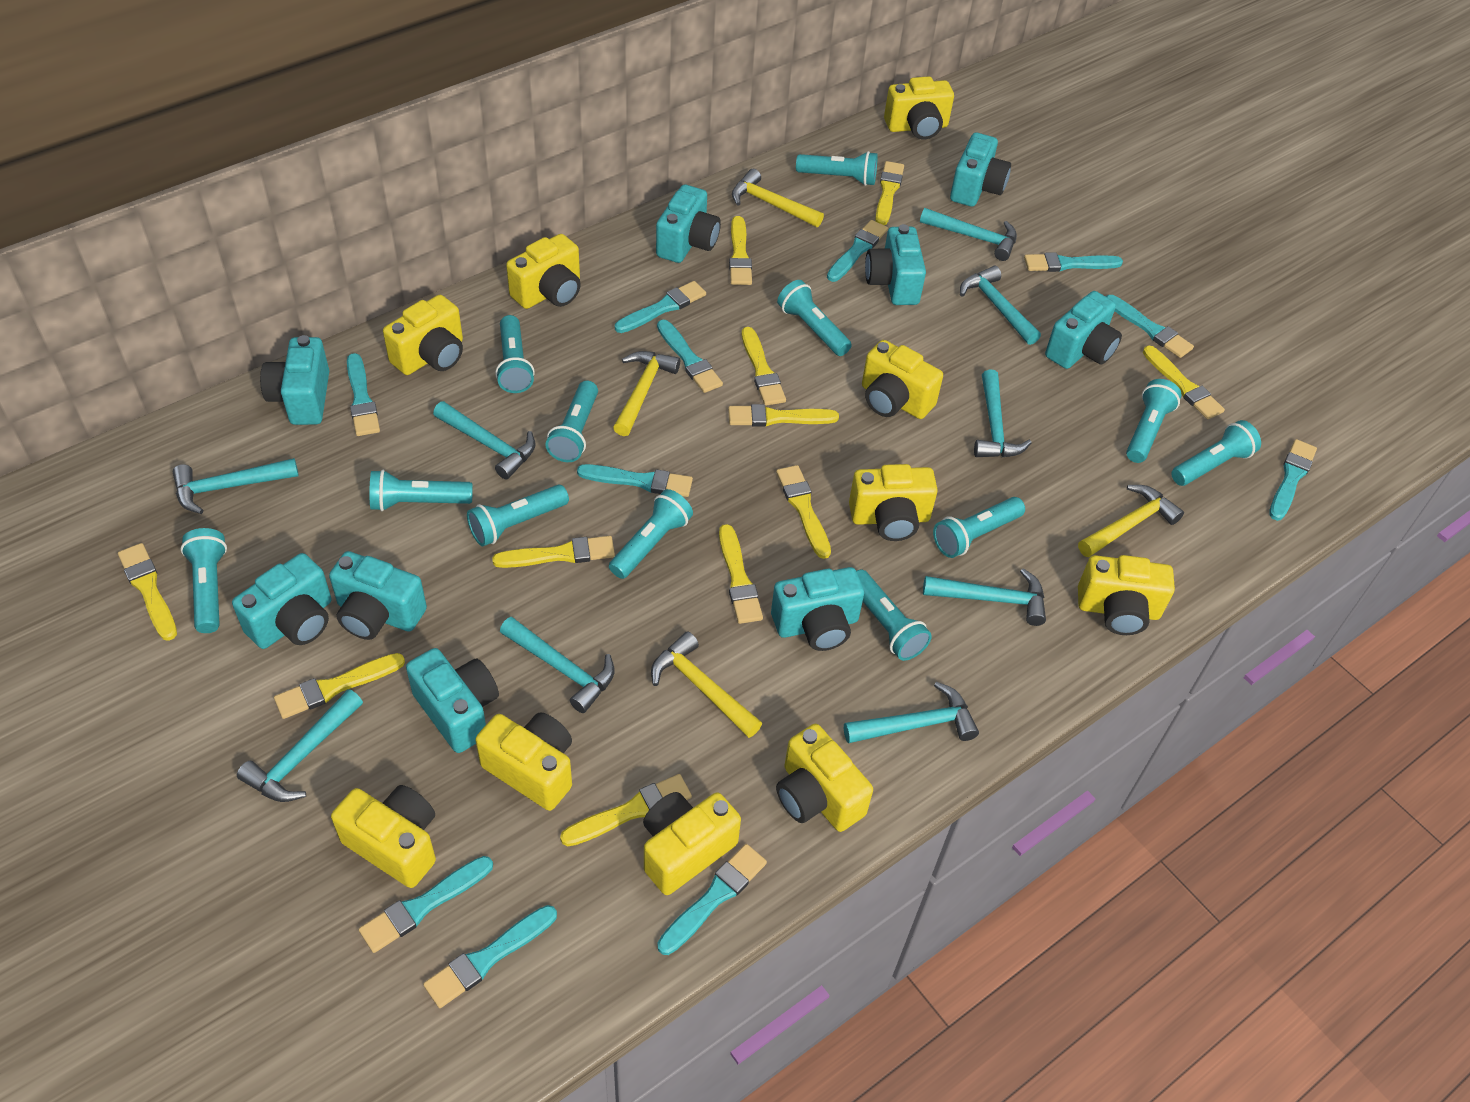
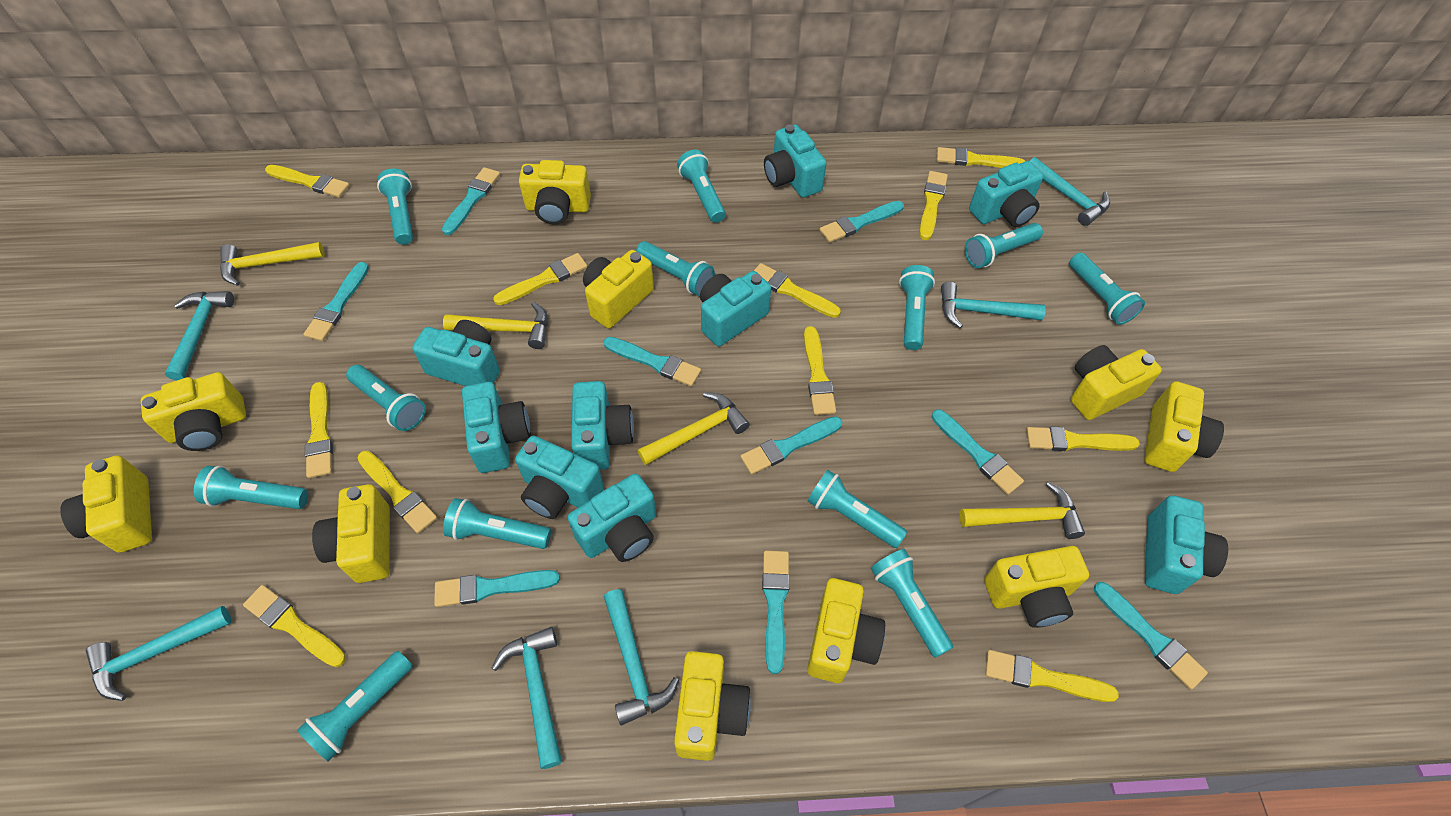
turquoise brush: [347,353,380,436] [359,856,493,953] [423,905,557,1008] [577,464,693,497] [615,281,706,333] [657,320,723,393] [657,844,767,955] [827,220,888,282] [1024,252,1123,272] [1106,295,1194,358] [1269,439,1317,521] = 11 -> [303,262,369,341] [434,570,560,607] [442,167,500,235] [603,337,701,386] [741,416,842,475] [762,551,790,674] [820,201,904,243] [932,410,1024,495] [1094,582,1208,690] = 9
turquoise hammer: [172,458,299,514] [237,689,363,802] [433,401,535,480] [500,617,615,713] [844,682,979,743] [920,208,1017,261] [923,568,1046,626] [960,266,1041,345] [974,370,1032,457] = 9 -> [86,606,232,701] [165,291,234,381] [492,627,562,769] [604,589,679,725] [941,282,1046,328] [1030,157,1110,226] = 6

